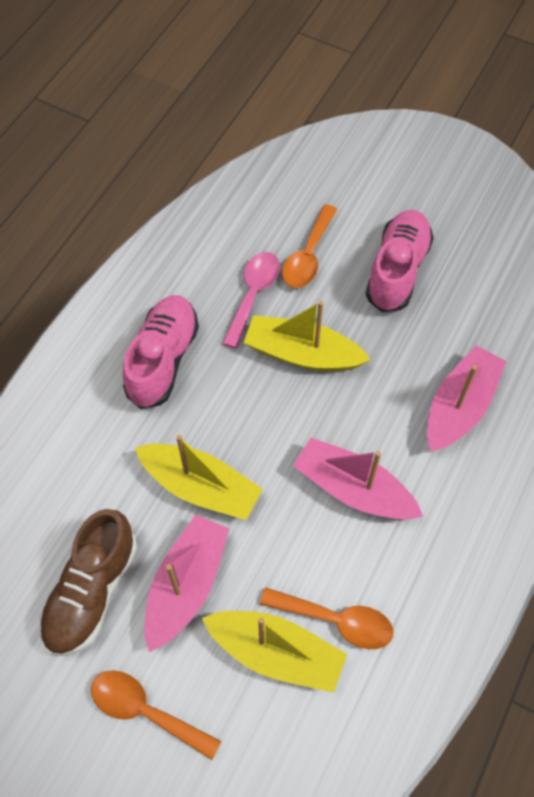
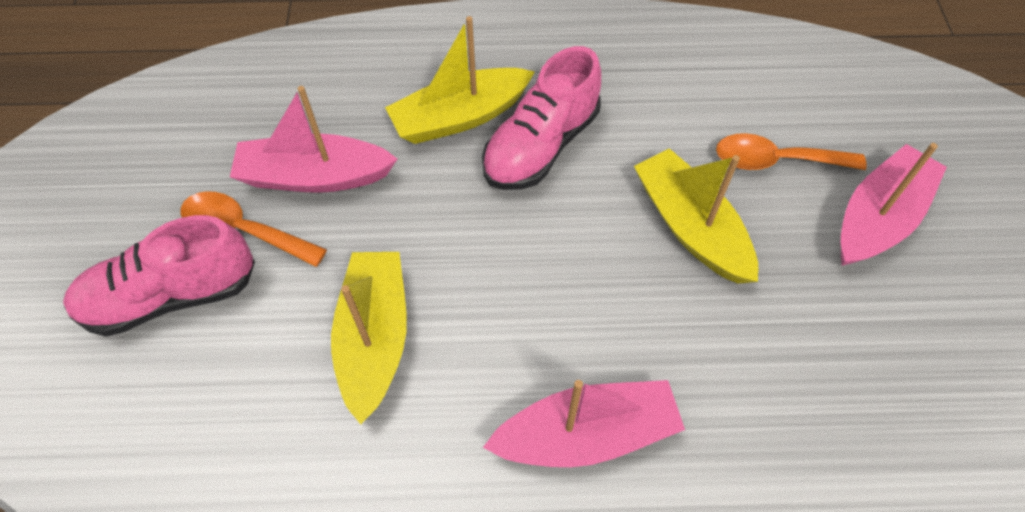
brown shoe: [39,509,137,656] = 1 -> none = 0
orange spoon: [91,671,221,760] [260,587,394,649] [282,204,337,288] = 3 -> [181,191,327,267] [716,133,867,170] = 2
pink spoon: [222,252,280,349] = 1 -> none = 0

